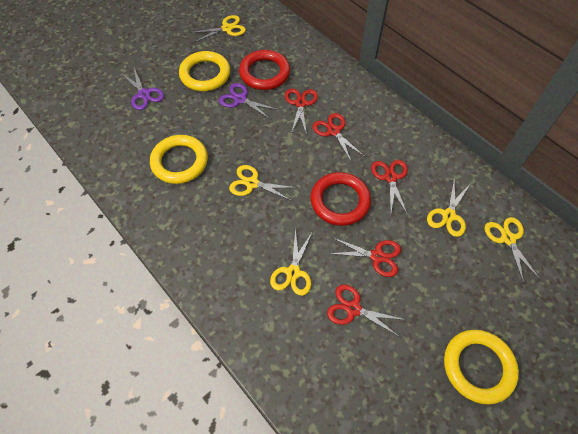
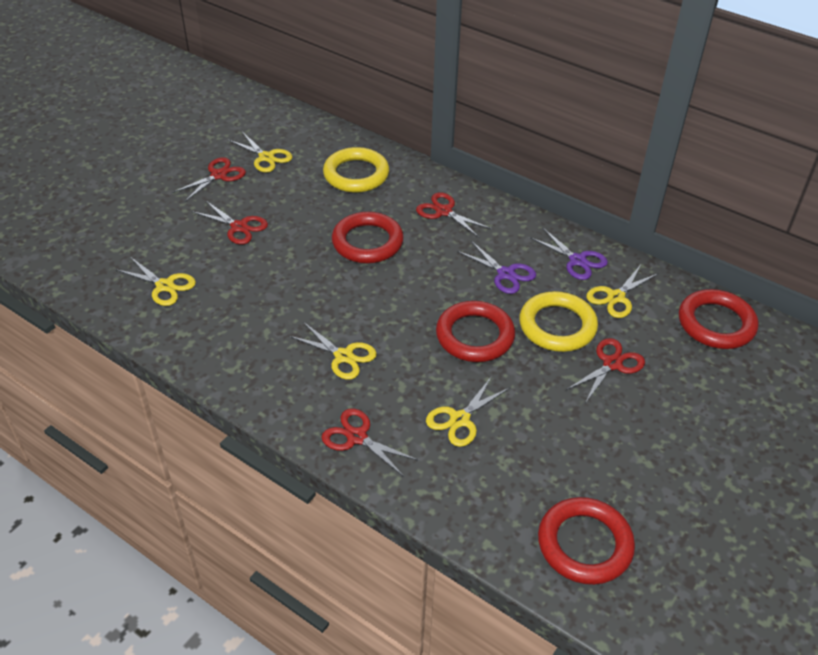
red ring: [239,50,290,90] [310,172,371,226] = 2 -> [332,212,404,263] [436,301,515,362] [538,497,635,585] [679,289,758,349] = 4
yellow ring: [150,135,208,184] [179,51,230,91] [444,330,519,404] = 3 -> [323,147,389,192] [519,291,598,352] = 2

